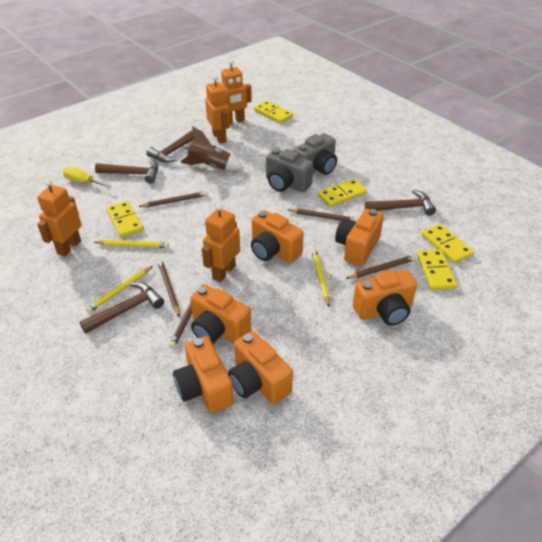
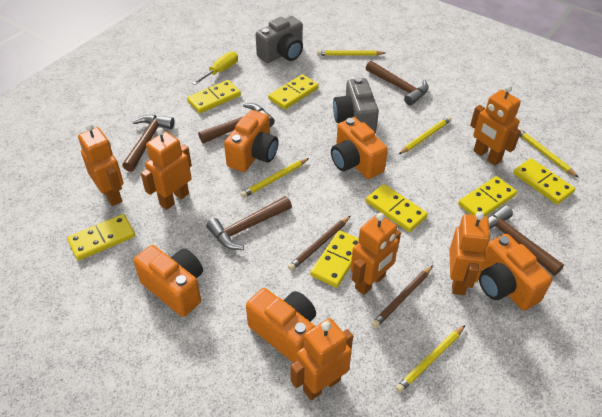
brown hammer: [80,282,164,333] [95,159,158,184] [146,129,194,162] [365,190,436,216] = 4 -> [122,115,174,172] [198,103,275,144] [206,196,292,250] [366,61,429,106] [488,205,564,276] = 5
brown pencil: [138,191,208,207] [158,260,180,317] [169,285,202,348] [288,209,359,222] [346,255,416,279] = 5 -> [288,216,350,271] [371,265,433,328] = 2
brown rocket: [180,126,244,170] = 1 -> none = 0
orange camera: [173,336,234,413] [190,284,251,344] [228,331,293,405] [251,210,304,263] [335,209,384,266] [353,270,417,326] = 6 -> [134,245,203,317] [224,110,279,172] [246,288,316,363] [331,117,388,179] [479,234,552,310] = 5
orange robot: [37,179,82,257] [202,204,240,282] [205,75,230,144] [221,60,252,124] = 4 -> [78,123,124,206] [141,128,192,210] [290,318,353,400] [350,213,401,295] [449,212,490,295] [470,85,521,166] = 6
yellow domino: [106,201,143,238] [254,101,293,124] [318,179,367,207] [417,249,457,291] [422,224,474,264] = 5 -> [67,214,135,261] [187,80,241,113] [268,74,319,110] [310,230,359,288] [366,184,428,232] [458,176,517,216] [513,158,575,205] = 7
yellow pencil: [86,266,153,313] [94,240,169,248] [312,249,330,307] = 3 -> [240,158,309,198] [317,50,385,56] [395,325,465,393] [398,116,452,155] [518,128,579,178] = 5

